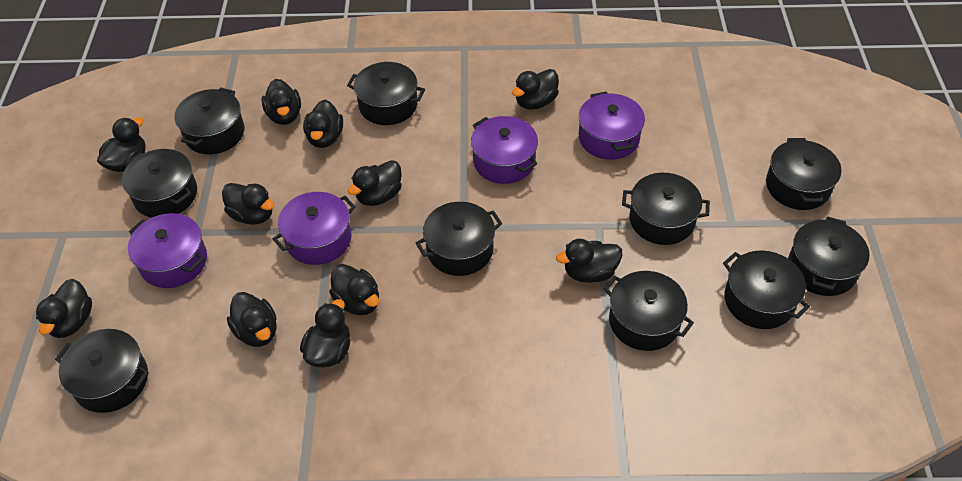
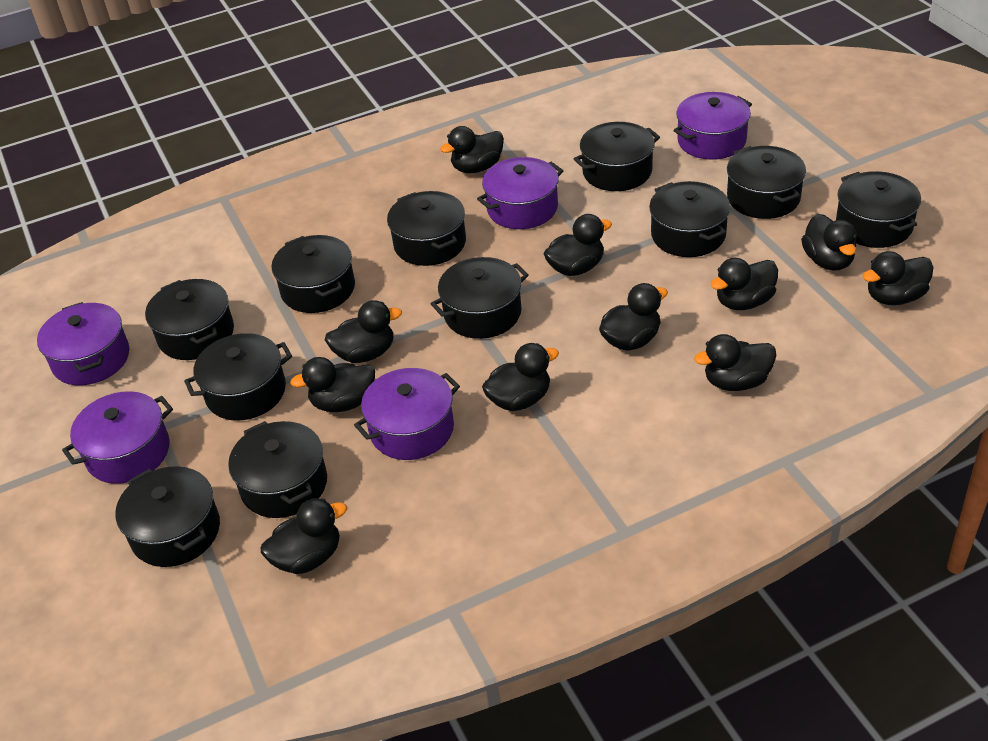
black pot: [55,329,149,413] [122,149,197,218] [175,88,244,154] [347,62,425,125] [416,202,502,276] [604,271,694,351] [622,173,710,245] [723,250,810,329] [766,138,842,210] [788,216,869,296] = 10 -> [115,466,220,567] [145,279,234,360] [184,333,292,421] [228,421,327,518] [272,235,355,313] [387,191,466,266] [431,257,529,339] [574,122,660,191] [649,181,730,257] [727,146,806,219] [836,171,921,248] = 11
purple pot: [128,213,207,288] [273,192,356,265] [471,116,538,184] [579,92,645,160] = 4 -> [37,302,129,385] [62,391,173,484] [354,368,460,460] [477,157,563,229] [673,92,752,160] = 5

